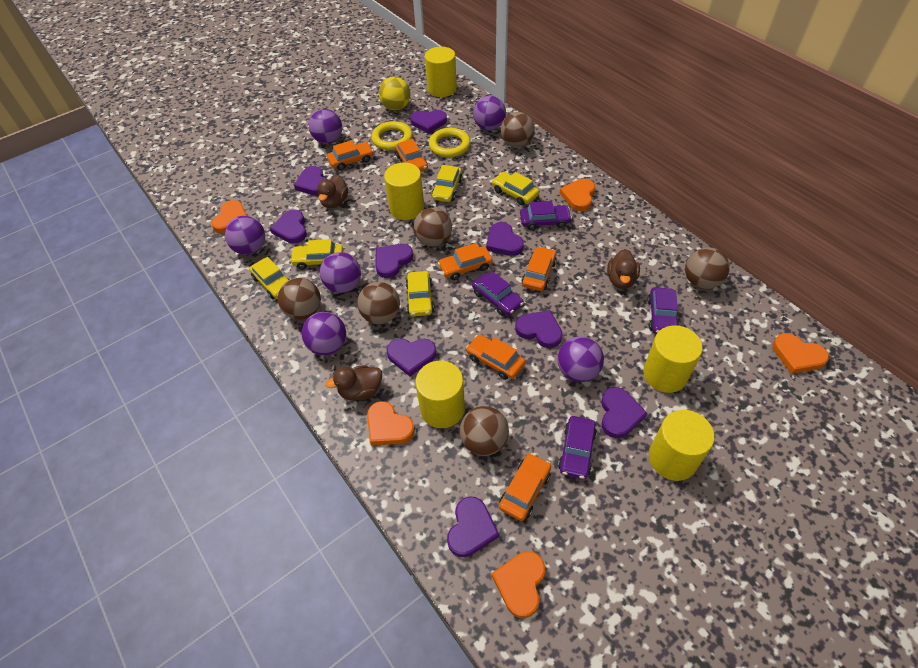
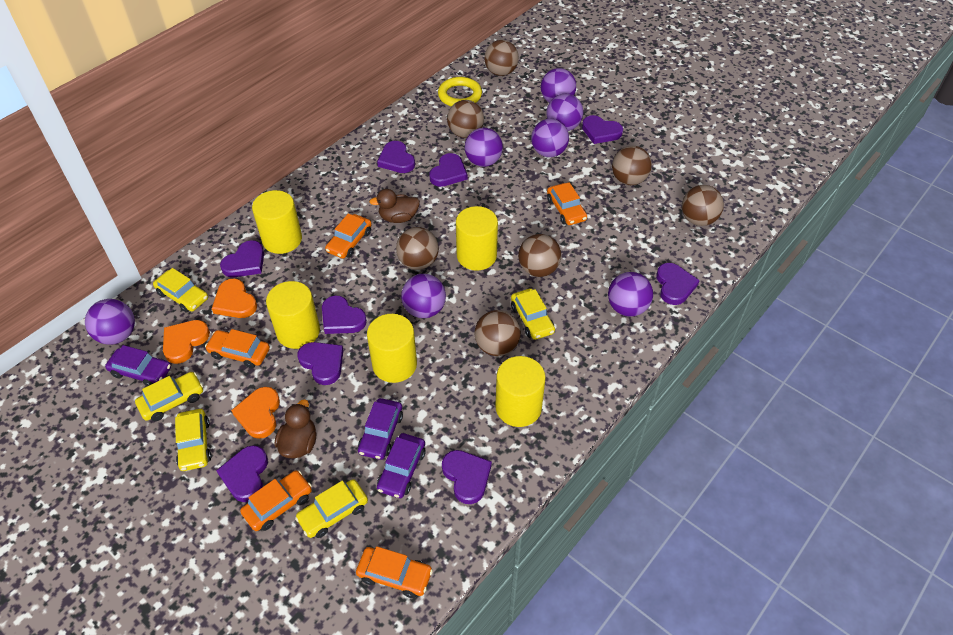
brown ball: [278,278,321,320] [357,282,400,324] [414,207,452,247] [460,406,509,456] [501,112,535,147] [685,247,730,289] = 6 -> [396,227,439,270] [447,100,484,138] [474,310,521,356] [484,40,519,76] [518,234,561,277] [612,146,652,185] [681,185,724,226] = 7
brown duck: [317,175,349,208] [326,365,382,401] [607,249,640,289] = 3 -> [275,399,316,458] [369,189,420,223] = 2
orange car: [327,140,374,170] [395,139,428,172] [438,243,493,280] [466,334,525,380] [499,453,551,521] [522,246,557,291] = 6 -> [205,329,270,368] [240,470,312,531] [325,213,372,259] [356,546,433,598] [547,182,587,225] = 5
orange heart: [211,200,247,233] [367,401,415,445] [492,551,545,618] [560,179,595,211] [773,333,829,374] = 5 -> [163,320,210,364] [212,279,257,318] [231,387,280,439] = 3
purple ball: [225,216,265,255] [302,312,346,355] [309,109,342,144] [320,252,361,293] [473,96,506,131] [557,336,604,382] = 6 -> [85,299,135,345] [401,274,446,318] [465,128,503,167] [531,119,569,157] [541,68,576,103] [546,94,583,131] [608,272,653,317] = 7
purple car: [472,272,524,316] [520,201,572,230] [558,416,597,479] [647,287,679,334] = 4 -> [105,345,171,386] [358,398,403,460] [377,433,425,498] = 3
yellow ball: [379,77,410,111] = 1 -> none = 0
yellow ring: [371,121,413,150] [429,128,471,157] = 2 -> [438,77,482,106] = 1

